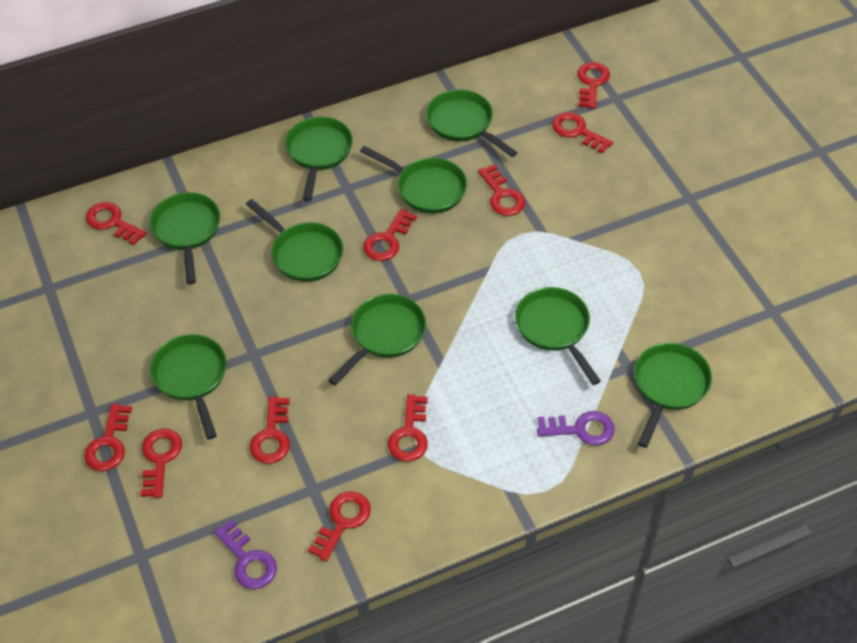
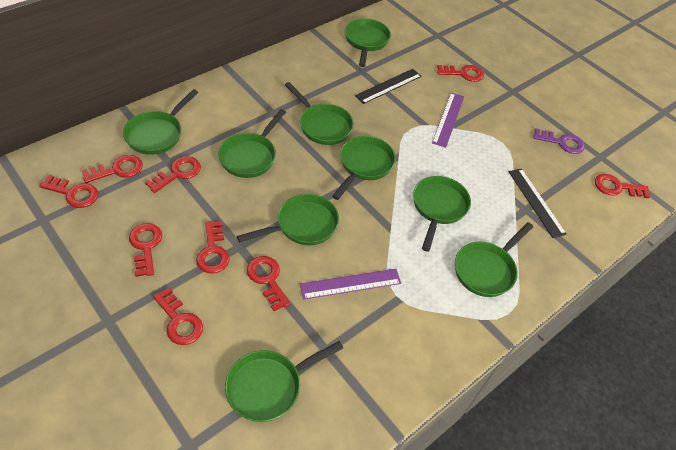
black ruler: none = 0 -> [355,69,422,104] [509,168,567,238] = 2
purple key: [214,520,277,589] [537,411,614,446] = 2 -> [533,128,585,154] = 1
purple ruler: none = 0 -> [300,269,401,300] [432,93,464,148] = 2
red key: [84,404,132,471] [86,202,147,245] [140,429,182,498] [250,396,290,464] [308,491,371,562] [363,209,417,261] [388,394,428,462] [478,165,525,216] [552,112,613,153] [577,62,610,109] = 10 -> [39,175,98,208] [82,155,143,183] [129,223,162,277] [145,156,201,193] [153,288,203,345] [196,221,230,273] [247,256,290,311] [437,65,484,82] [595,174,650,198] = 9

